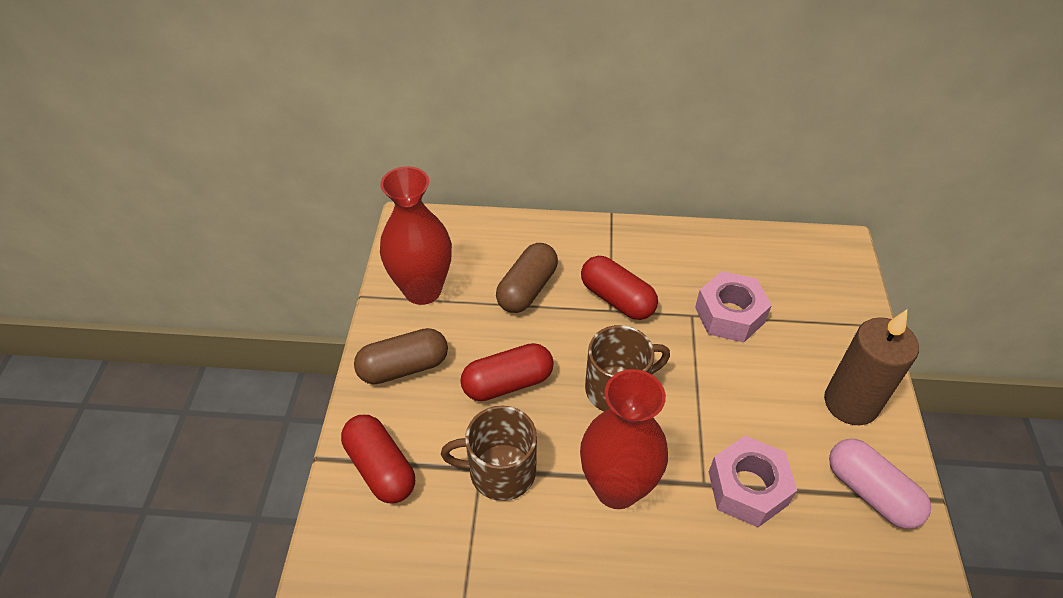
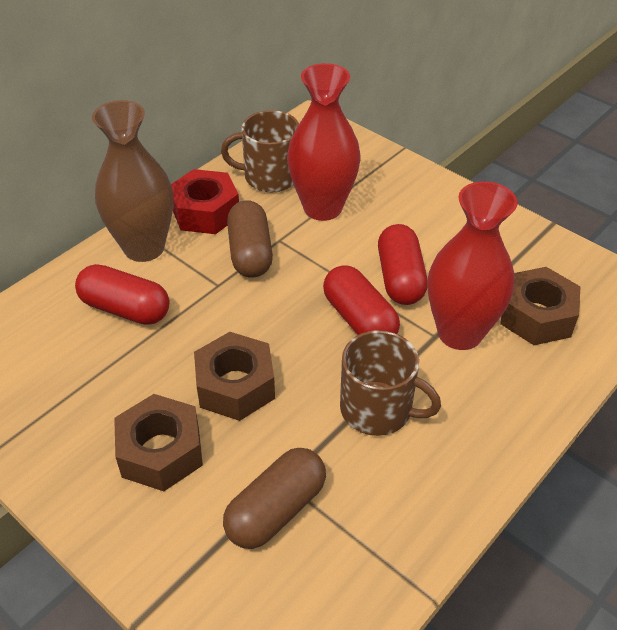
brown candle: [824,310,919,425] = 1 -> none = 0
brown nut: none = 0 -> [114,394,203,491] [194,332,275,421] [500,267,581,345] = 3
brown vase: none = 0 -> [92,100,173,262] = 1
pink capsule: [829,439,931,529] = 1 -> none = 0
pink nut: [695,271,772,342] [709,436,797,527] = 2 -> none = 0
red nut: none = 0 -> [171,169,239,234] = 1

